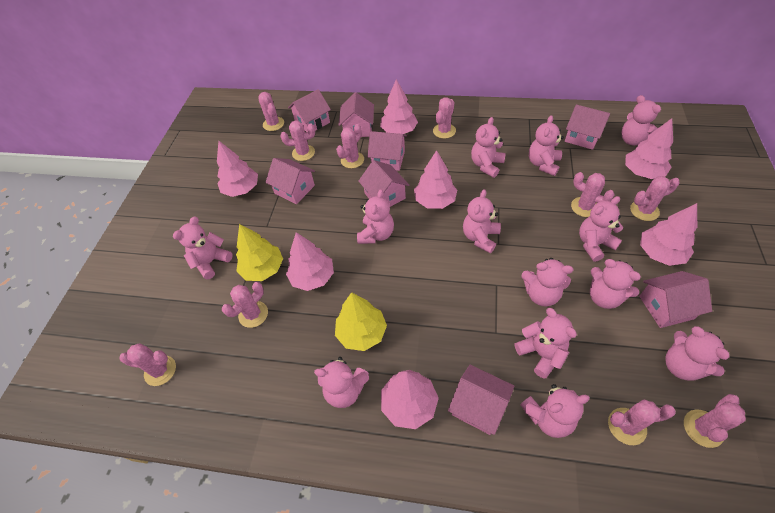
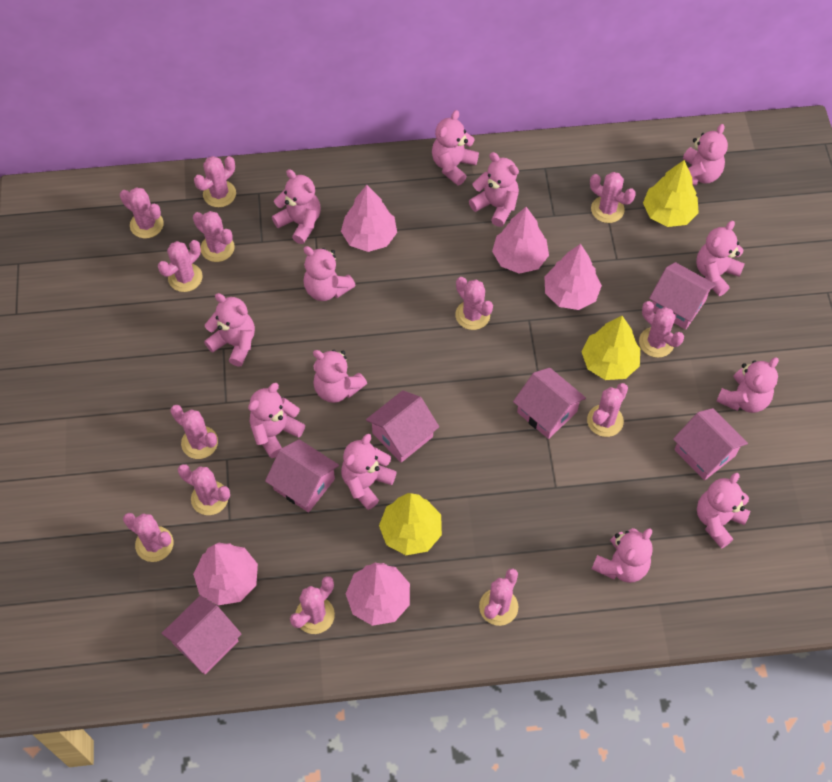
pink cactus: [119,343,176,386] [222,282,268,328] [258,92,284,131] [281,120,315,161] [336,124,364,168] [433,98,456,139] [571,172,615,217] [608,400,676,445] [630,176,679,221] [684,394,746,448] = 10 -> [120,187,164,238] [123,513,174,562] [158,240,203,292] [170,405,218,459] [178,464,230,515] [193,211,235,262] [194,156,236,207] [290,576,335,634] [455,277,493,330] [479,568,518,626] [587,383,628,437] [590,172,636,223] [639,301,684,358] = 13
pink house: [265,158,315,204] [288,89,331,132] [338,92,374,137] [358,160,409,207] [367,131,407,171] [448,365,514,435] [565,104,610,150] [639,271,712,328] = 8 -> [161,595,241,674] [265,439,339,513] [366,390,439,463] [513,368,586,439] [649,262,716,330] [673,408,748,480] = 6
pink tree: [217,141,258,197] [286,232,334,291] [380,79,418,134] [381,370,439,429] [414,150,457,209] [625,118,673,179] [640,203,697,266] = 7 -> [193,542,258,605] [341,185,397,252] [346,563,410,626] [492,207,549,274] [544,244,602,310] = 5
yellow tree: [236,224,283,281] [335,292,387,351] = 2 -> [379,493,442,555] [581,316,640,380] [643,160,699,227] = 3

